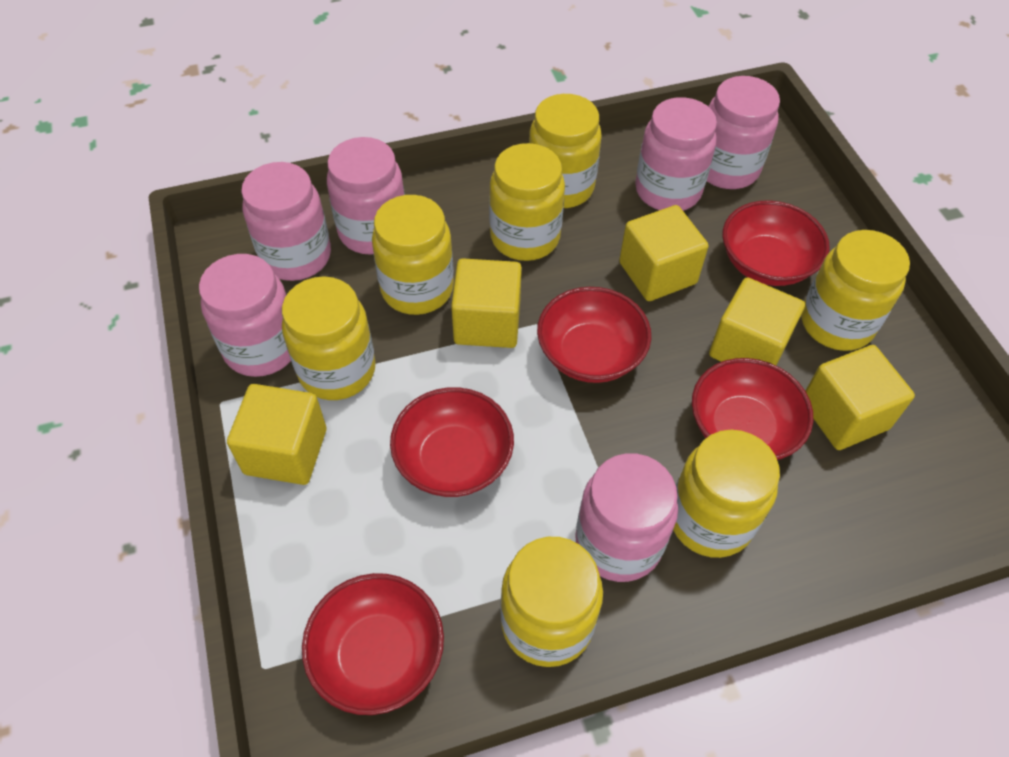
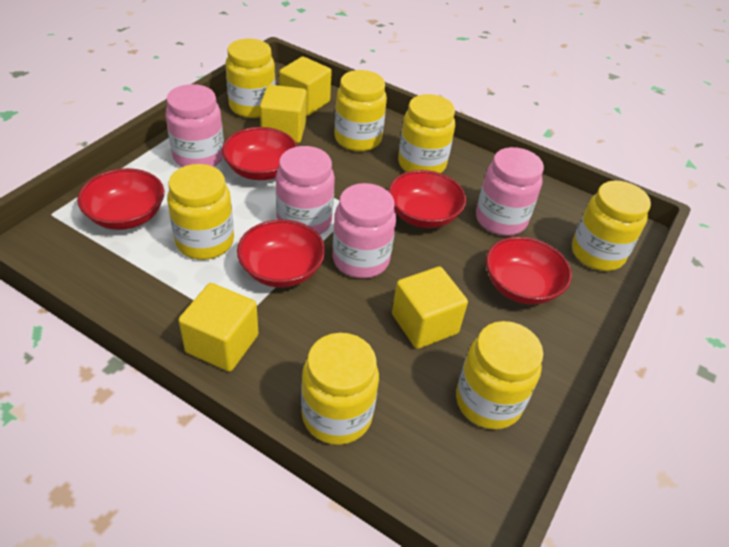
pink jar: [199,254,291,377] [241,162,331,281] [327,137,405,255] [575,453,678,582] [635,97,717,211] [707,76,780,189] = 6 -> [165,84,224,167] [276,146,335,235] [332,183,396,278] [476,147,544,236] = 4
yellow cube: [227,384,326,485] [451,258,522,348] [619,205,709,301] [709,277,805,365] [805,345,915,450] = 5 -> [179,283,258,372] [260,85,307,143] [279,57,332,116] [392,266,468,349] = 4

